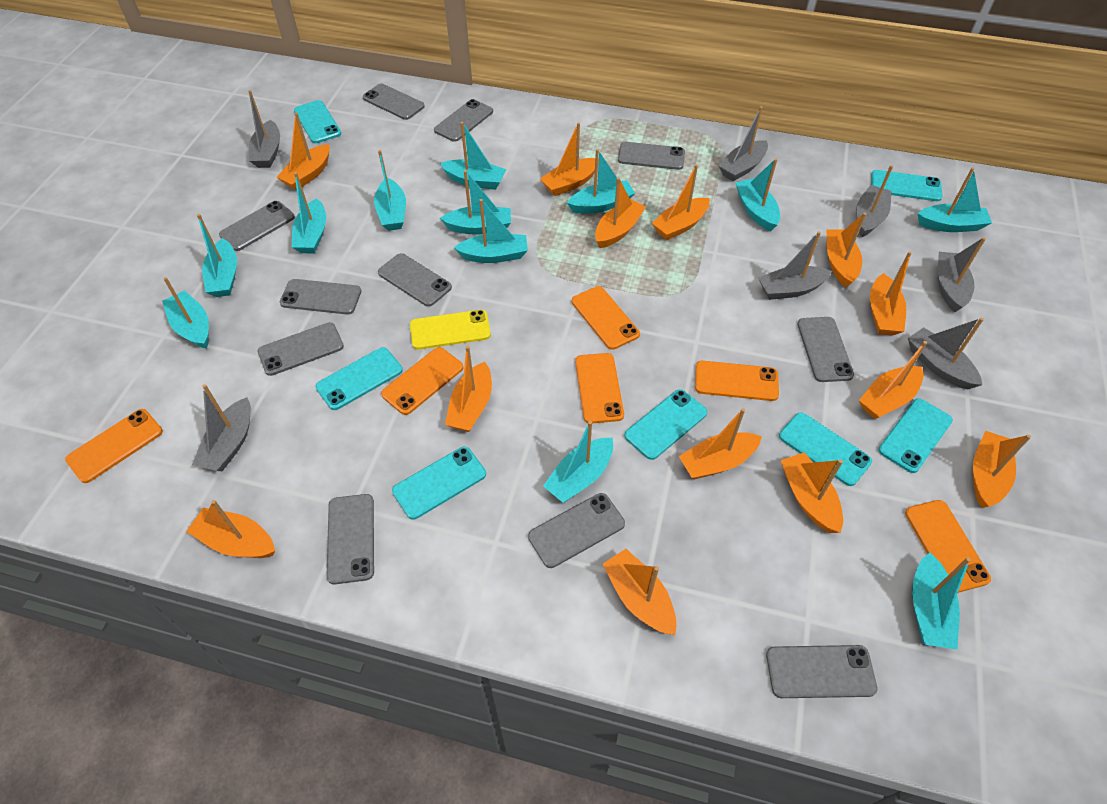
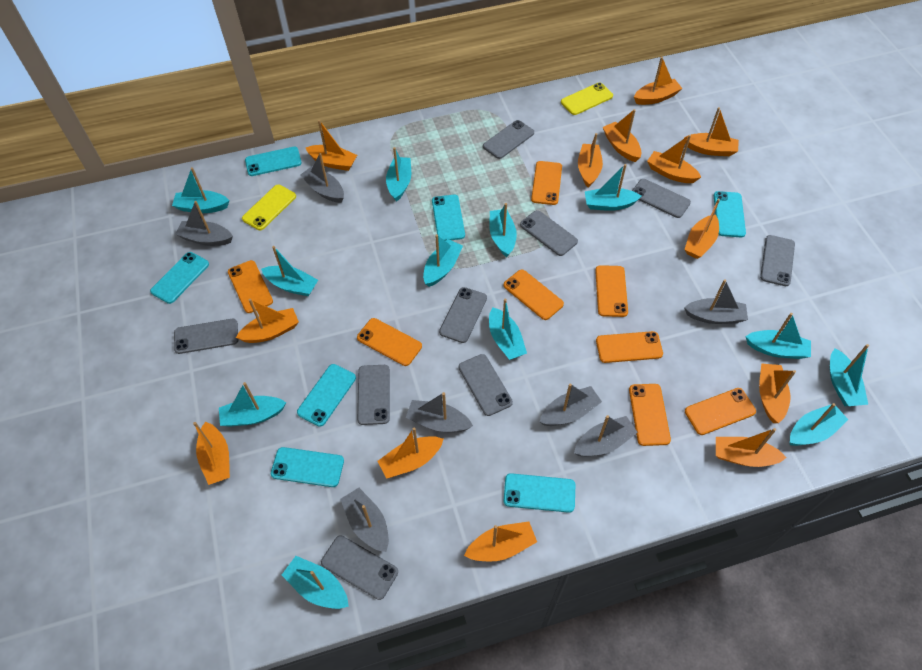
grey phone: [219,201,295,251] [258,322,344,376] [280,279,361,315] [326,494,374,584] [363,84,425,120] [378,253,452,307] [434,99,493,142] [528,493,625,568] [618,142,685,170] [766,645,878,698] [797,317,854,382] = 11 -> [174,319,238,354] [321,535,398,600] [357,365,390,425] [439,287,487,343] [459,354,513,416] [483,120,534,159] [520,210,578,256] [632,179,691,218] [760,235,795,286] = 9
orange phone: [65,409,163,483] [381,347,464,415] [572,286,640,350] [575,353,624,423] [695,360,779,401] [905,500,991,593] = 6 -> [228,260,273,313] [357,318,422,366] [503,269,564,320] [531,161,562,205] [595,265,628,317] [596,331,663,363] [629,384,671,446] [685,388,756,435] = 8
yellow phone: [410,310,491,350] = 1 -> [242,185,296,230] [561,83,613,115] = 2

